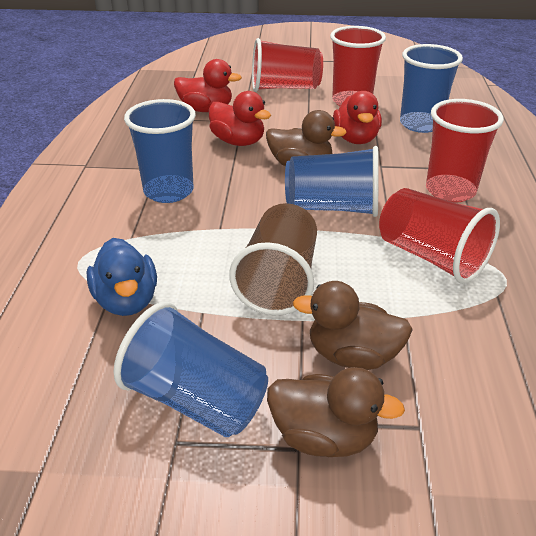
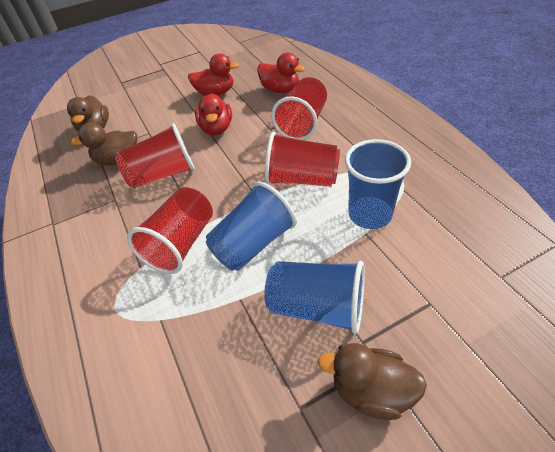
blue cup: [114,302,268,437] [124,99,196,203] [285,146,379,217] [400,44,463,133] = 4 -> [206,182,297,271] [264,261,365,334] [345,139,411,229] = 3
blue duck: [86,238,157,316] = 1 -> none = 0
brown cup: [229,203,317,315] = 1 -> none = 0

